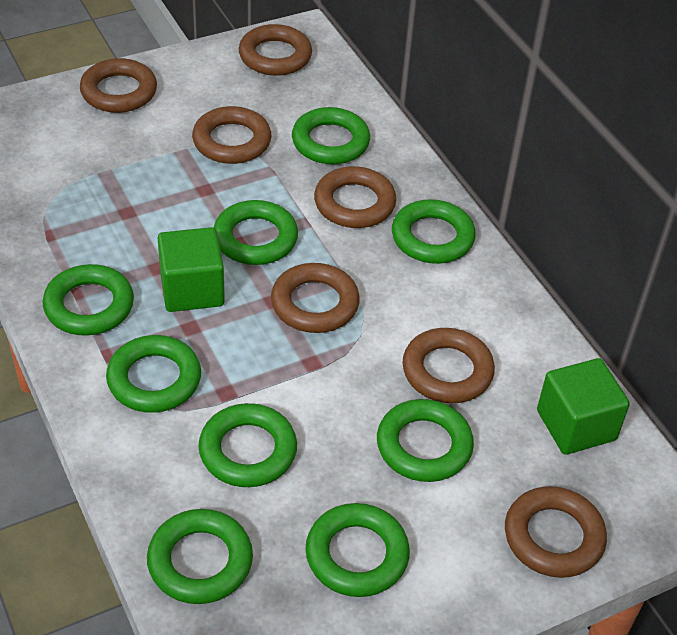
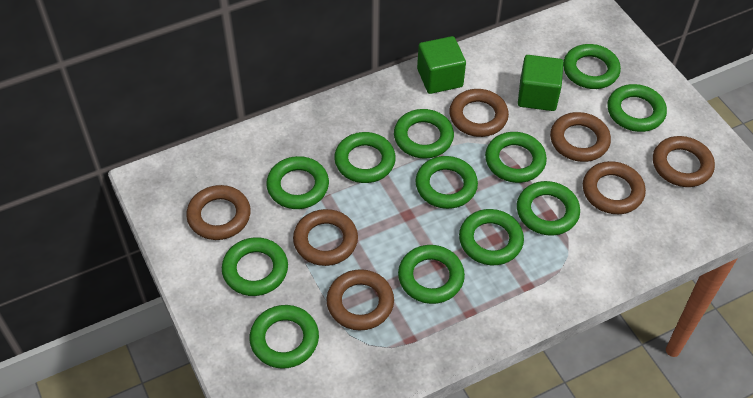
green ring: [43,264,134,336] [106,335,201,413] [147,509,253,604] [198,403,297,487] [214,200,298,265] [292,107,370,164] [305,503,410,597] [377,399,474,482] [392,199,476,264] = 9 -> [222,237,288,296] [249,305,319,369] [266,156,329,209] [334,132,396,183] [394,109,454,159] [398,245,465,304] [415,156,478,209] [459,209,524,265] [485,132,547,183] [517,181,580,236] [563,44,621,89] [607,84,667,132] = 12

